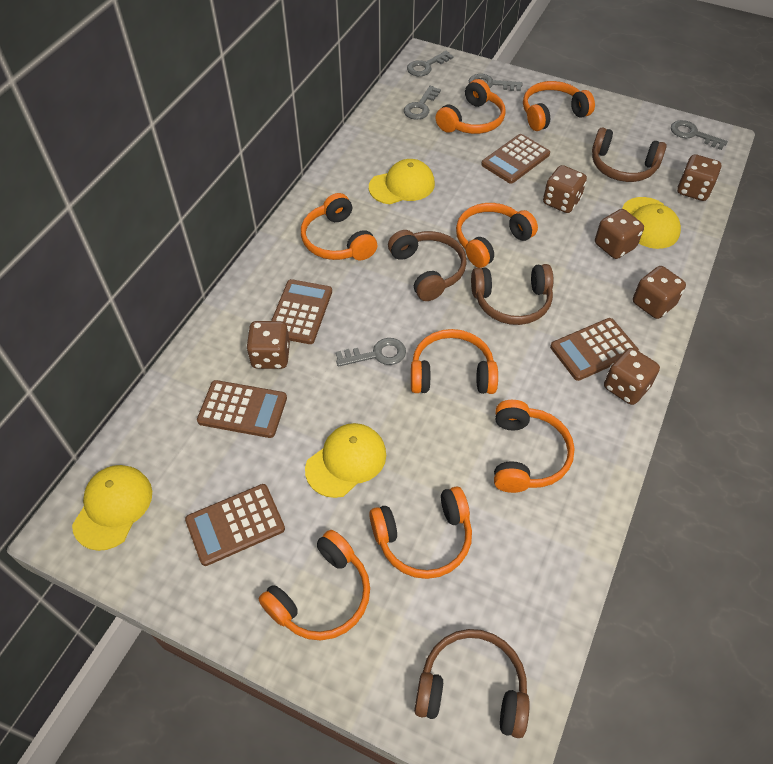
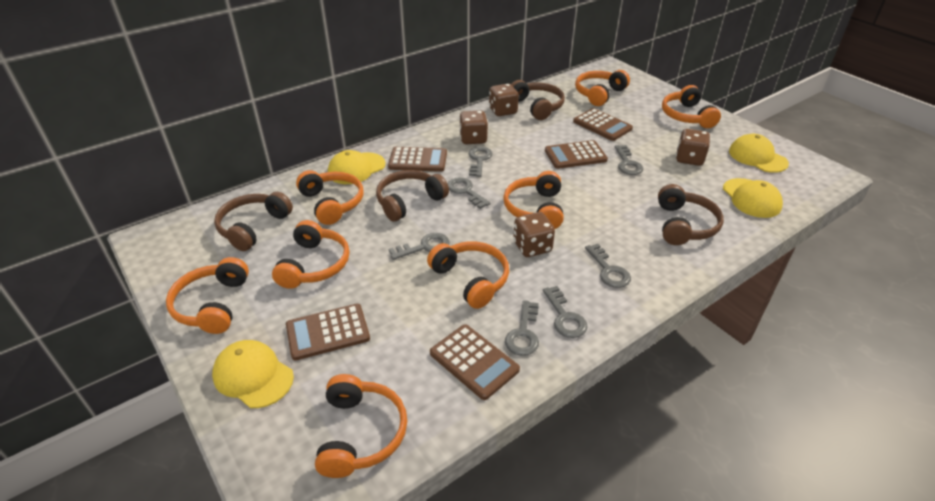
brown dice: [246,321,290,369] [543,165,587,213] [595,209,644,259] [604,348,660,405] [633,266,686,319] [677,154,721,201] = 6 -> [459,111,488,144] [489,84,519,116] [513,212,555,257] [676,129,710,166] = 4
grey key: [336,338,406,367] [404,86,441,120] [407,51,454,76] [469,74,522,91] [671,120,728,150] = 5 -> [389,233,450,260] [448,177,491,209] [469,146,492,177] [505,300,539,356] [543,286,588,338] [585,244,631,288] [615,145,643,175] = 7

